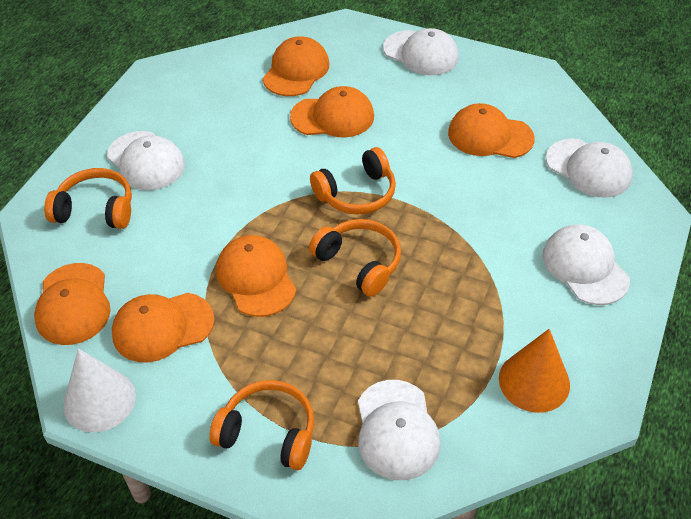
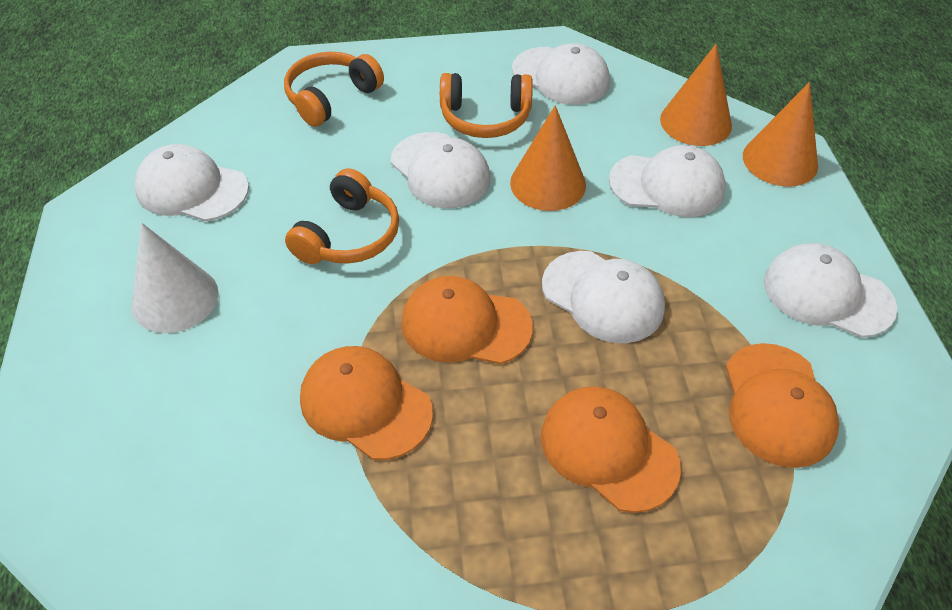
orange cap: [34,263,111,345] [112,293,214,362] [216,235,296,317] [263,36,329,96] [290,86,374,137] [448,103,535,158] = 6 -> [300,346,433,460] [401,276,533,364] [541,386,681,513] [726,343,839,468] = 4
orange cone: [499,329,570,413] = 1 -> [510,105,586,211] [660,44,732,146] [743,82,818,187] = 3
orange headphones: [44,168,132,229] [209,380,314,470] [309,219,401,297] [310,147,396,214] = 4 -> [284,52,384,127] [285,168,399,264] [440,73,533,138] = 3
white cap: [107,131,185,190] [358,380,440,480] [383,28,459,75] [542,224,630,305] [546,139,633,198] = 5 -> [134,144,249,221] [391,132,490,208] [512,43,610,105] [542,251,665,343] [609,145,726,217] [764,243,897,338] = 6

